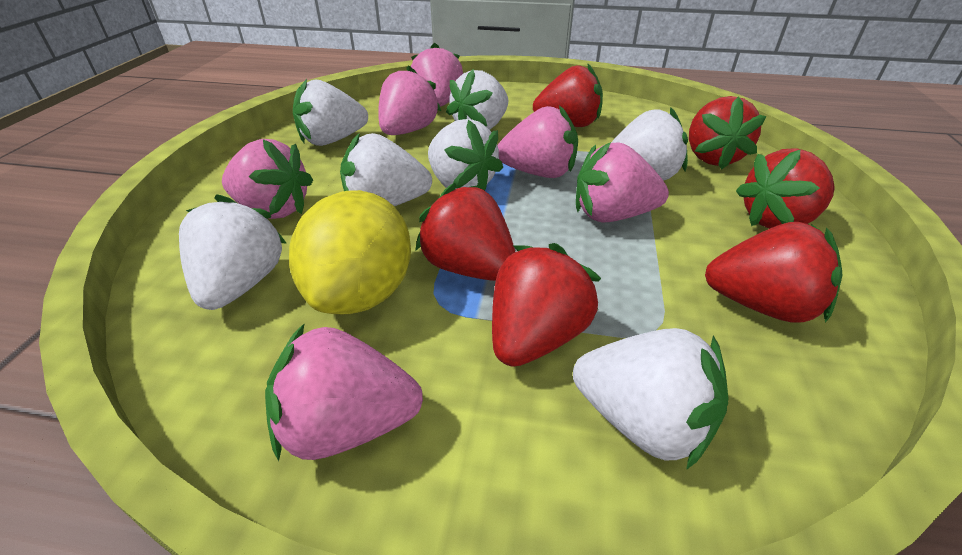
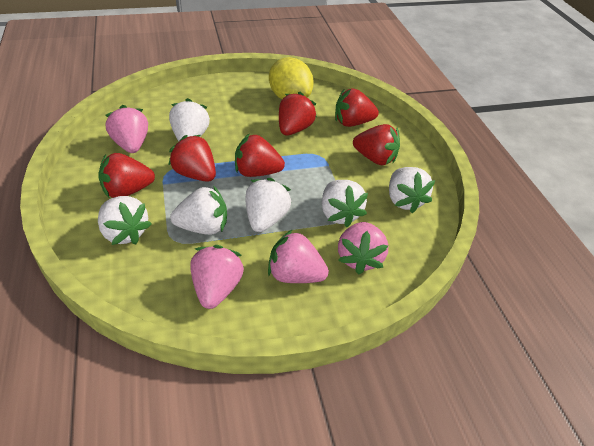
pink strawberry: [222,139,313,219] [265,323,423,461] [378,65,441,135] [410,43,463,107] [497,105,578,178] [576,142,669,222] = 6 -> [105,105,148,153] [191,245,244,309] [268,229,329,283] [338,222,388,274] = 4
white strawberry: [179,194,287,310] [293,79,368,146] [340,133,432,206] [428,119,503,191] [446,69,508,130] [573,328,729,470] [611,107,688,181] = 7 -> [98,196,152,245] [169,98,210,141] [170,185,227,235] [245,178,292,232] [322,180,368,227] [389,167,435,213] = 6

